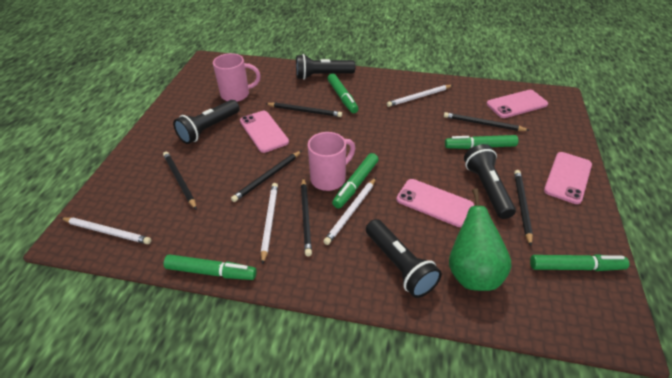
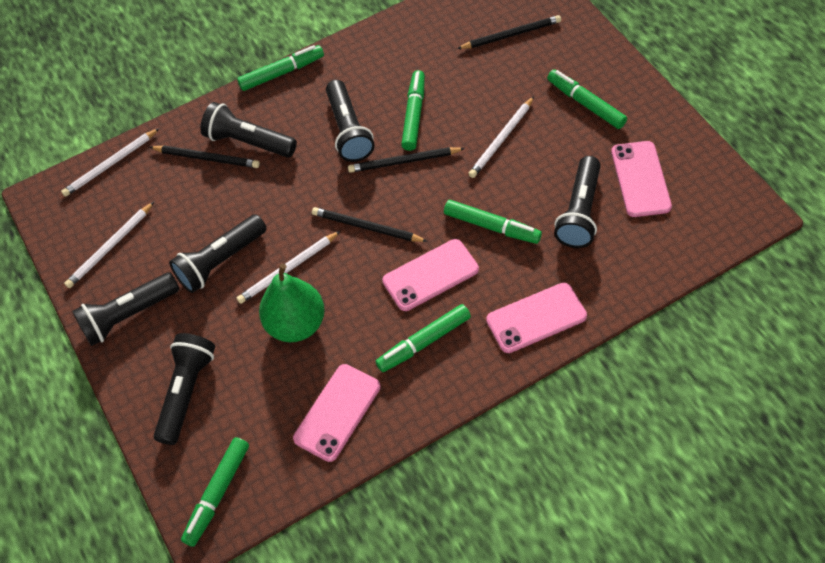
black flashlight: [173,100,240,144] [296,54,355,80] [366,219,442,298] [464,144,516,219] = 4 -> [72,272,179,346] [154,333,215,445] [169,214,267,293] [201,102,297,158] [326,80,375,162] [554,156,601,248] = 6
black pencil: [163,152,196,209] [231,151,301,202] [265,102,342,117] [301,178,312,256] [444,112,529,131] [514,170,533,246] = 6 -> [150,145,260,168] [312,207,428,242] [348,147,465,173] [457,15,561,49] = 4
green marker: [164,254,257,280] [327,73,358,113] [332,153,378,209] [445,135,518,149] [530,254,630,271] = 5 -> [181,437,249,547] [237,45,324,91] [376,304,471,372] [401,70,425,151] [444,200,542,244] [547,70,627,129] = 6
pink mug: [213,53,261,102] [308,132,355,191] = 2 -> none = 0

